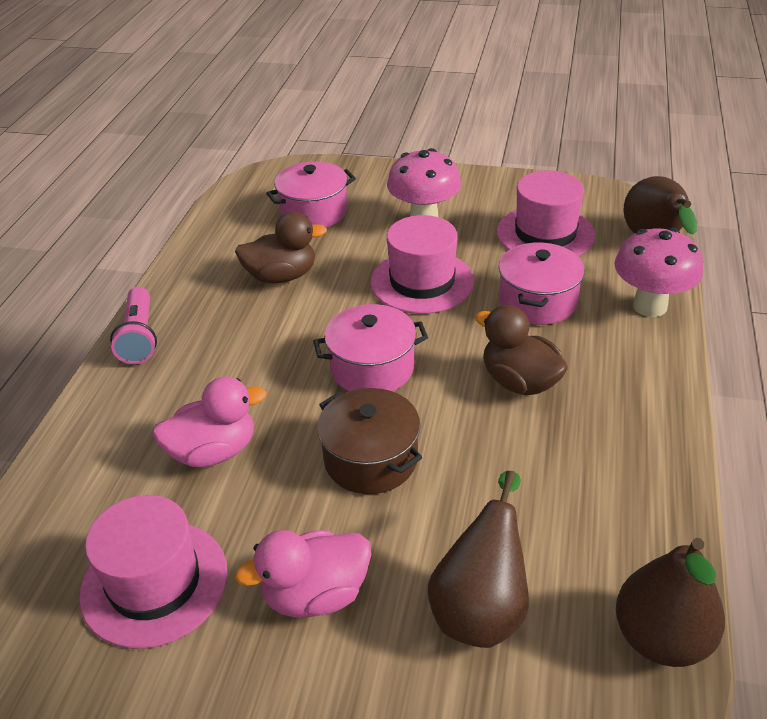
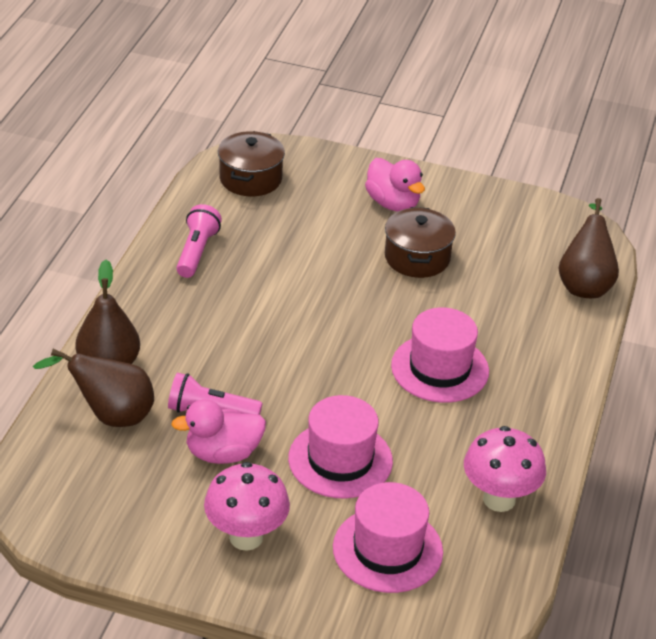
brown duck: [235,212,327,283] [475,305,568,395] = 2 -> none = 0
brown pot: [317,388,422,494] = 1 -> [218,131,285,196] [385,207,456,278] = 2
pink flashlight: [110,287,157,364] = 1 -> [168,373,262,415] [176,204,222,278] = 2
pink pot: [266,161,356,228] [313,304,428,391] [499,242,585,325] = 3 -> none = 0

